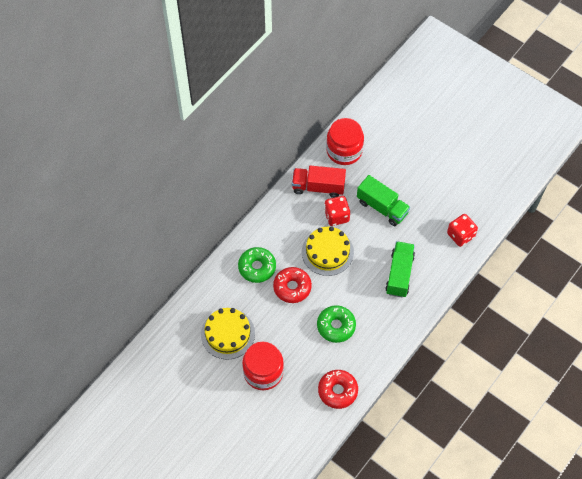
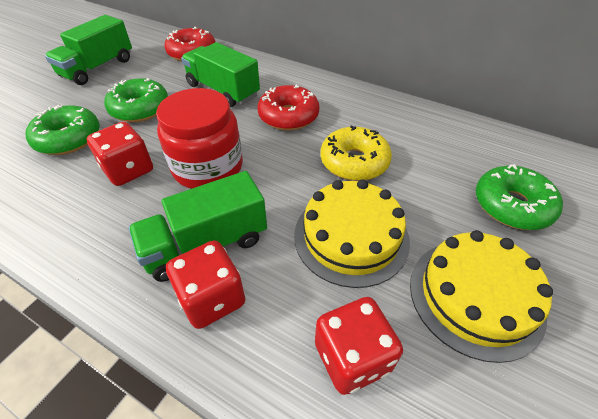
green donut: [238,247,276,283] [317,305,356,343] = 2 -> [25,105,100,155] [104,78,168,122] [476,164,563,230] = 3
green truck: [357,175,410,226] [385,241,415,298] = 2 -> [45,15,132,85] [128,171,267,282] [181,42,260,107] = 3
red dice: [324,196,350,226] [447,214,478,247] = 2 -> [87,122,153,186] [166,240,245,329] [315,297,403,395] = 3
red jar: [242,342,284,390] [326,118,364,165] = 2 -> [156,88,243,189] = 1
red truck: [292,165,346,198] = 1 -> none = 0
yellow donut: none = 0 -> [321,125,392,181] = 1

